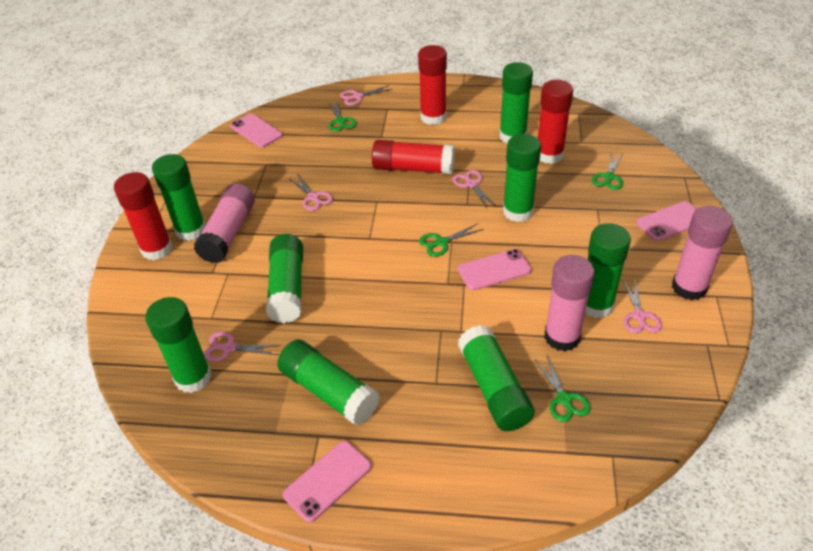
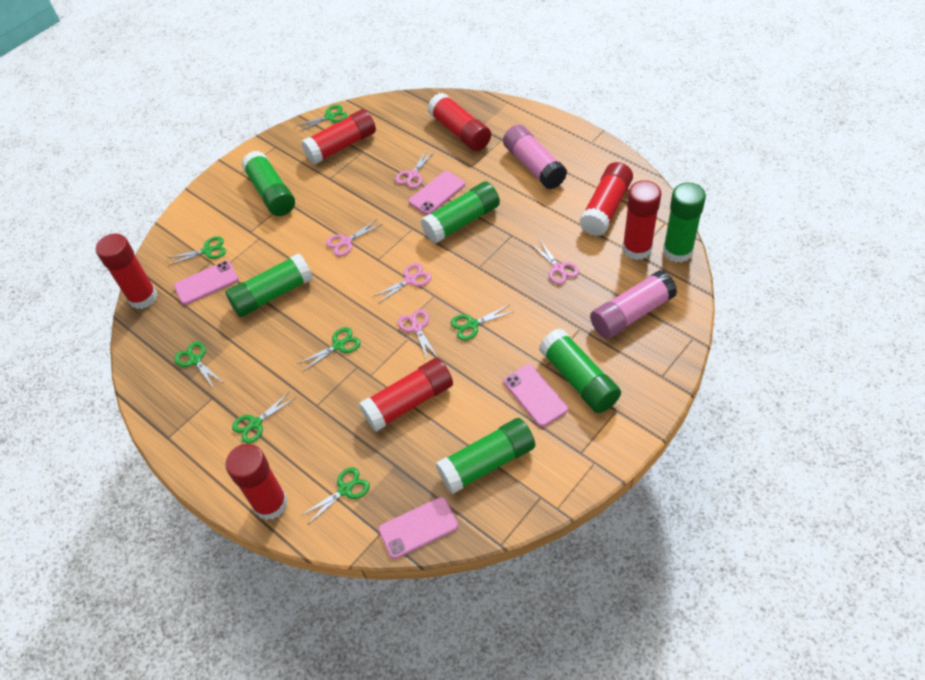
green glue stick: [145,297,212,393] [152,154,206,241] [266,234,303,323] [277,340,380,426] [458,325,535,431] [499,62,533,143] [503,134,541,222] [585,223,631,318] = 8 -> [225,253,313,317] [241,151,295,216] [421,181,500,243] [436,418,535,494] [539,328,621,413] [663,183,706,263] = 6
green scissors: [328,100,357,131] [419,223,484,257] [535,356,591,422] [592,153,623,190] = 4 -> [167,236,226,266] [174,342,222,388] [232,391,295,444] [295,105,347,132] [297,327,361,371] [300,467,370,525] [451,305,513,341] = 7
pink glue stick: [194,183,255,263] [544,255,595,351] [672,206,733,300] = 3 -> [503,125,567,189] [590,270,677,339] = 2
red glue stick: [114,172,173,260] [372,140,455,174] [418,45,447,125] [538,80,573,164] = 4 -> [96,234,158,309] [225,444,288,520] [301,109,376,165] [359,358,453,432] [427,93,491,151] [579,162,633,236] [622,180,661,260] = 7

